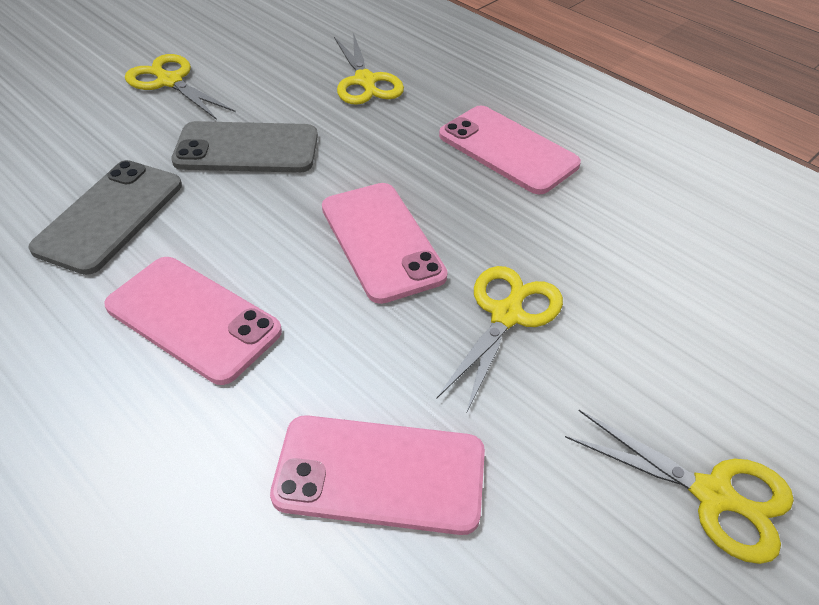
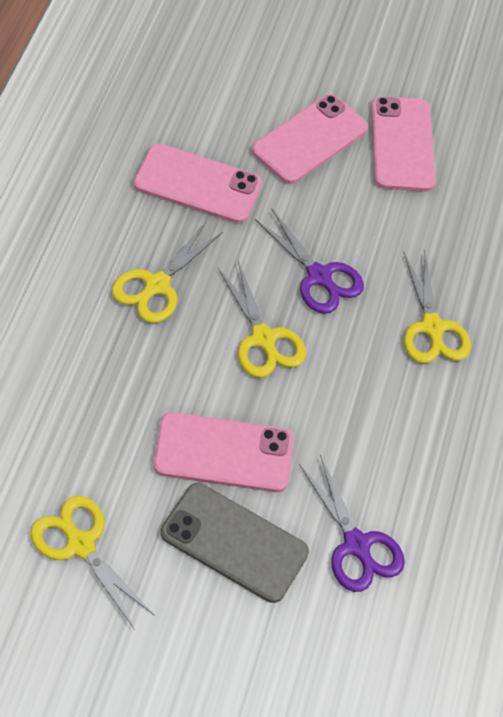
grey phone: [28,160,182,275] [171,121,318,173] = 2 -> [161,483,309,603] = 1
purple scissors: none = 0 -> [255,209,364,314] [299,455,405,592] = 2

